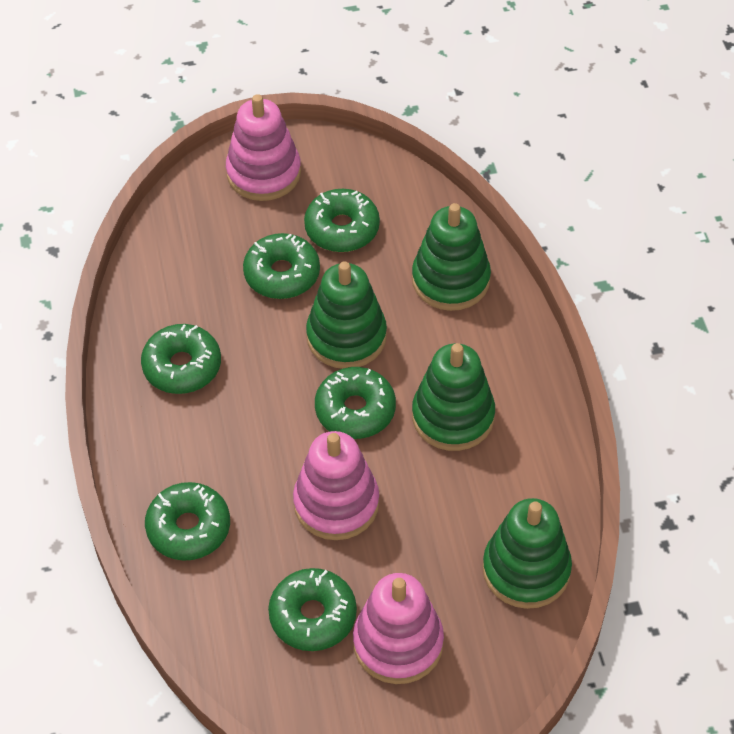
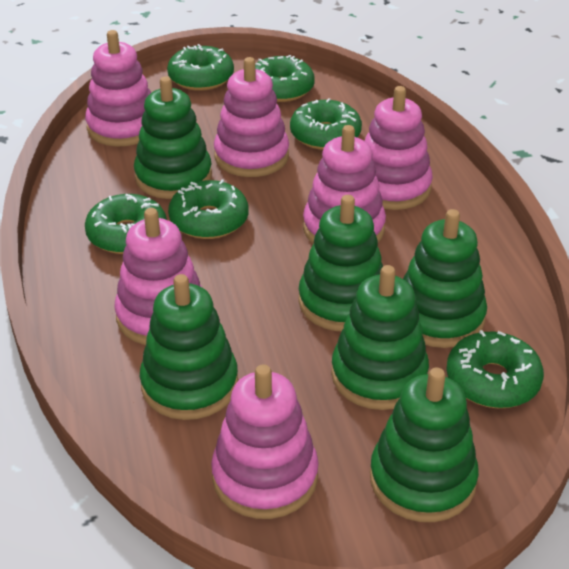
green stacking toy: [306,261,387,369] [412,203,491,311] [412,343,495,451] [483,498,572,609] = 4 -> [134,76,212,199] [140,274,238,420] [298,195,383,331] [331,265,429,410] [370,368,479,522] [403,209,487,348] = 6
pink stacking toy: [226,94,301,201] [293,431,379,540] [353,573,444,684] = 3 -> [85,30,151,146] [114,208,202,345] [211,364,319,519] [214,57,289,177] [303,125,386,244] [365,86,433,210] = 6

